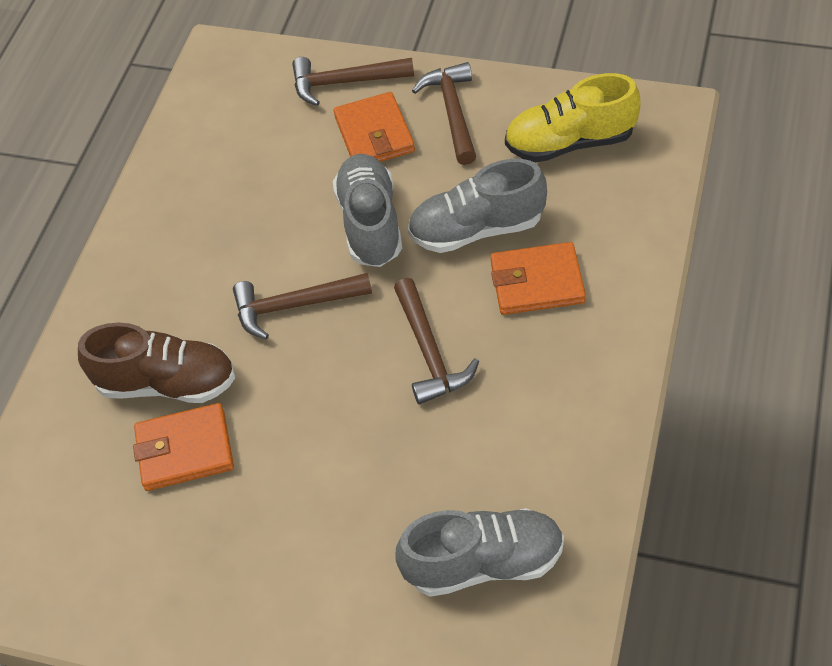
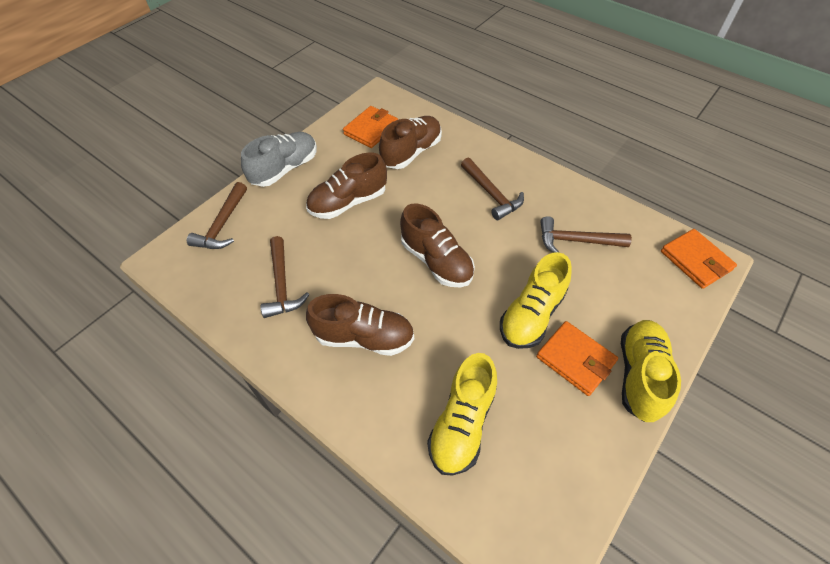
brown shoe: [78,323,235,403] = 1 -> [306,153,387,219] [306,294,414,356] [379,116,442,169] [400,203,475,287] = 4
grey shoe: [333,154,402,267] [395,508,564,597] [408,159,547,253] = 3 -> [241,132,317,187] = 1
yellow shoe: [505,73,641,162] = 1 -> [427,353,497,476] [500,252,572,349] [621,320,681,422] = 3

